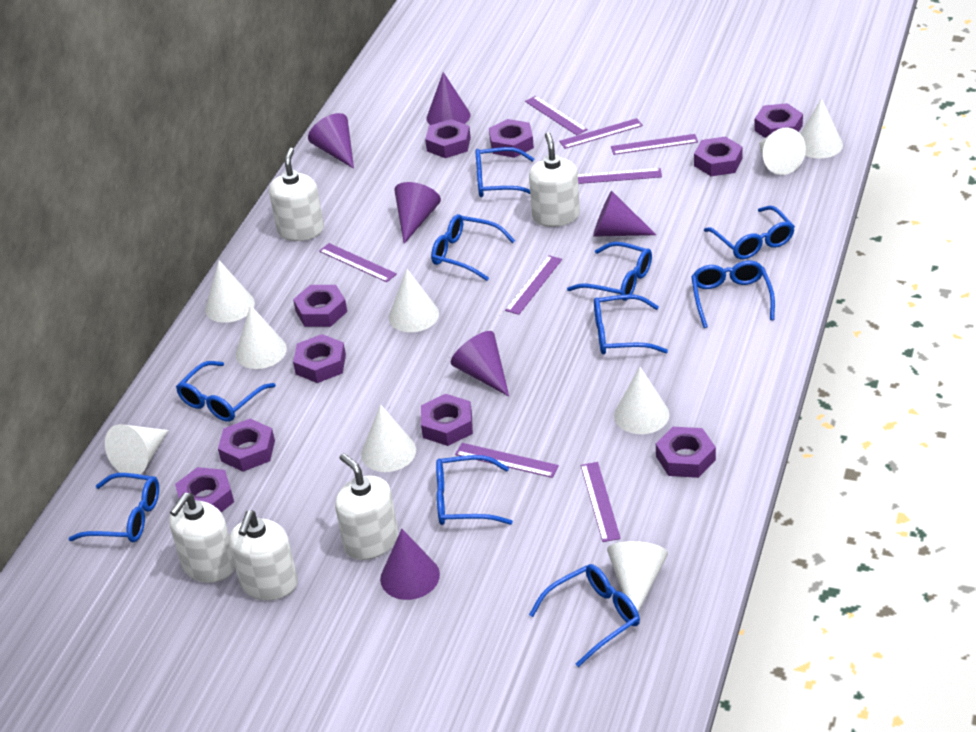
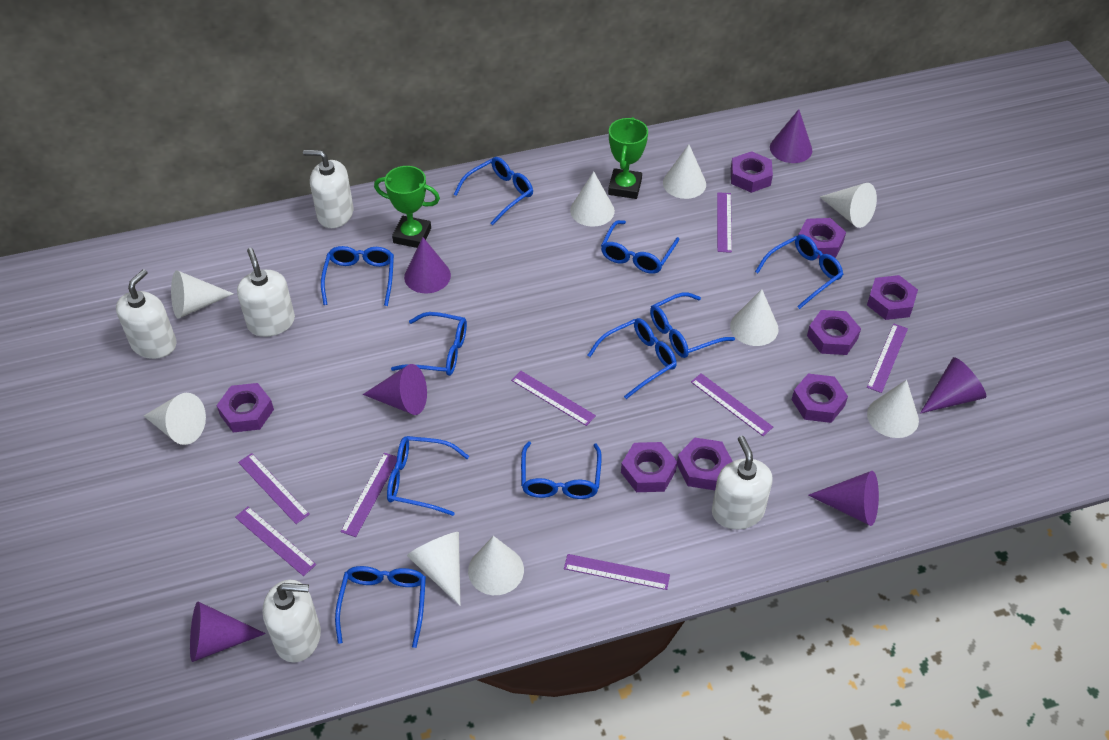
green trophy: none = 0 -> [374,166,440,248] [608,117,648,199] = 2
purple nut: [175,467,234,512] [218,419,275,471] [293,285,347,327] [293,334,346,383] [421,394,473,446] [425,119,471,158] [489,119,534,158] [656,427,716,478] [694,136,743,176] [754,103,803,138] = 10 -> [216,383,274,432] [621,442,677,492] [677,438,733,490] [731,151,773,193] [792,374,848,423] [798,218,846,258] [807,310,861,355] [867,275,918,320] = 8

